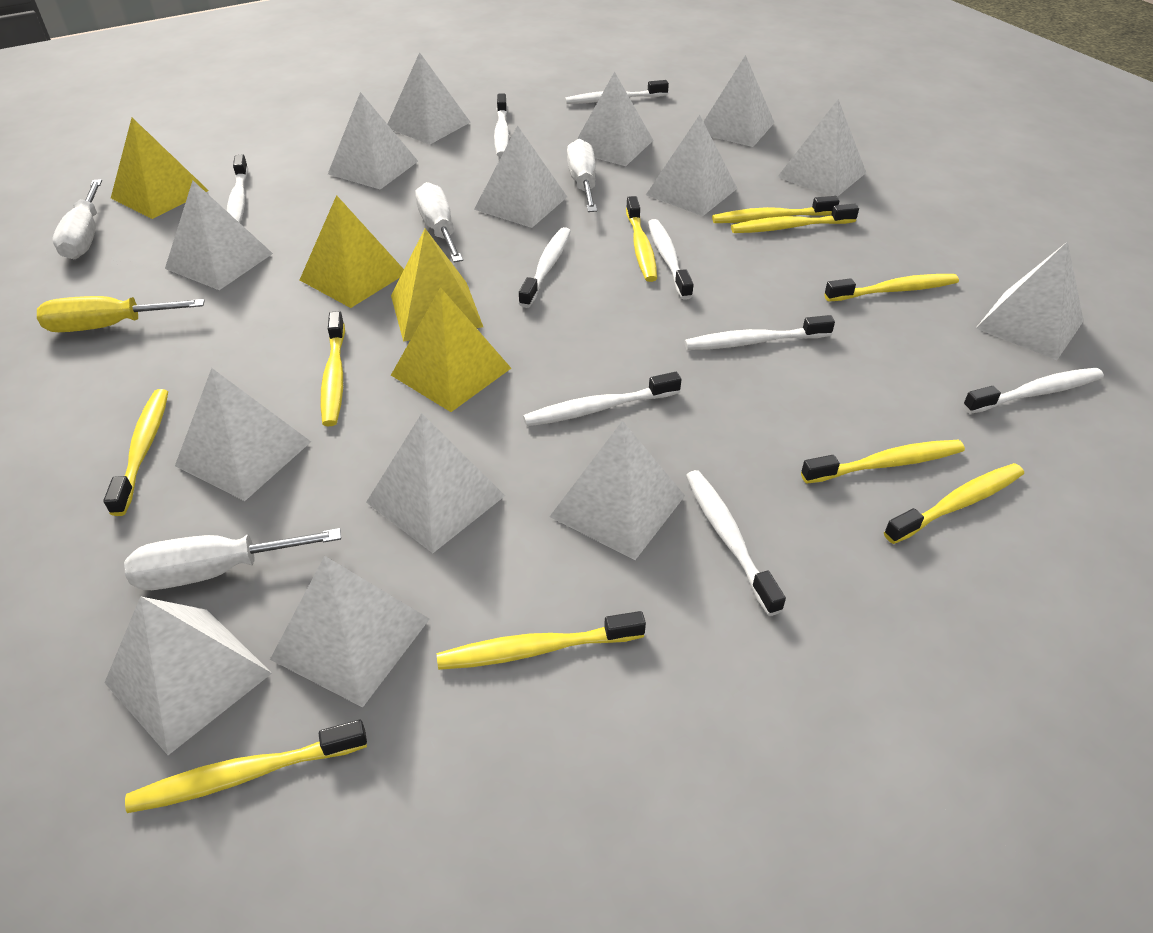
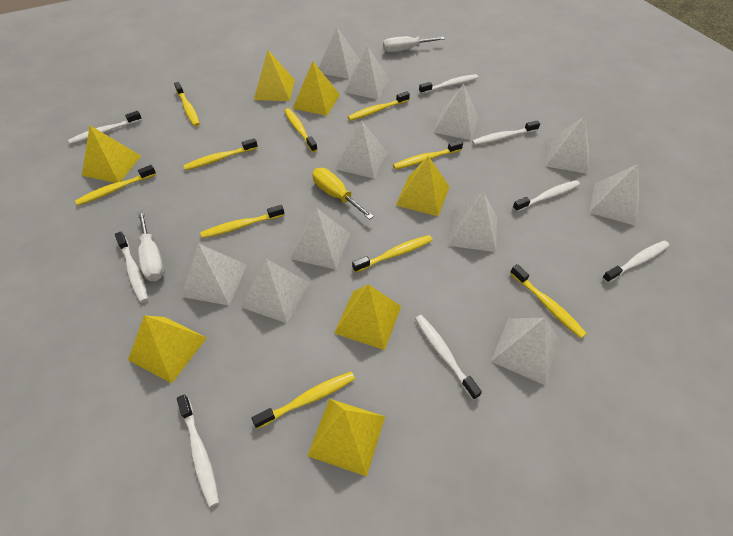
white pyramid: [104,596,272,755] [165,180,273,290] [175,368,311,501] [270,556,430,708] [328,92,418,190] [366,413,505,553] [388,52,470,145] [474,125,567,228] [549,420,685,560] [577,72,654,166] [646,115,737,216] [704,55,775,147] [777,99,866,197] [976,241,1084,360] = 14 -> [181,243,247,305] [241,258,309,323] [291,207,350,270] [319,27,360,79] [336,120,387,179] [345,46,390,100] [433,84,479,140] [448,192,497,252] [491,318,560,386] [546,116,589,174] [589,164,639,226] = 11
white screwdriver: [53,179,102,259] [124,528,341,590] [415,182,463,262] [567,139,597,212] = 4 -> [137,210,165,281] [383,36,445,53] = 2
white toothbrush: [227,154,248,223] [494,94,510,157] [519,227,571,308] [523,372,682,426] [565,80,669,104] [648,219,694,300] [684,315,835,350] [686,470,786,616] [963,368,1104,414] = 9 -> [68,111,142,144] [115,232,148,303] [177,394,219,507] [415,315,482,400] [419,74,478,94] [472,120,540,145] [513,180,580,212] [602,240,669,283] = 8
yellow pyramid: [111,118,209,219] [300,195,404,308] [391,229,483,342] [391,287,511,412] = 4 -> [82,126,141,183] [128,315,207,383] [254,50,295,101] [292,61,340,116] [307,399,385,477] [334,284,401,350] [396,156,450,217] = 7

